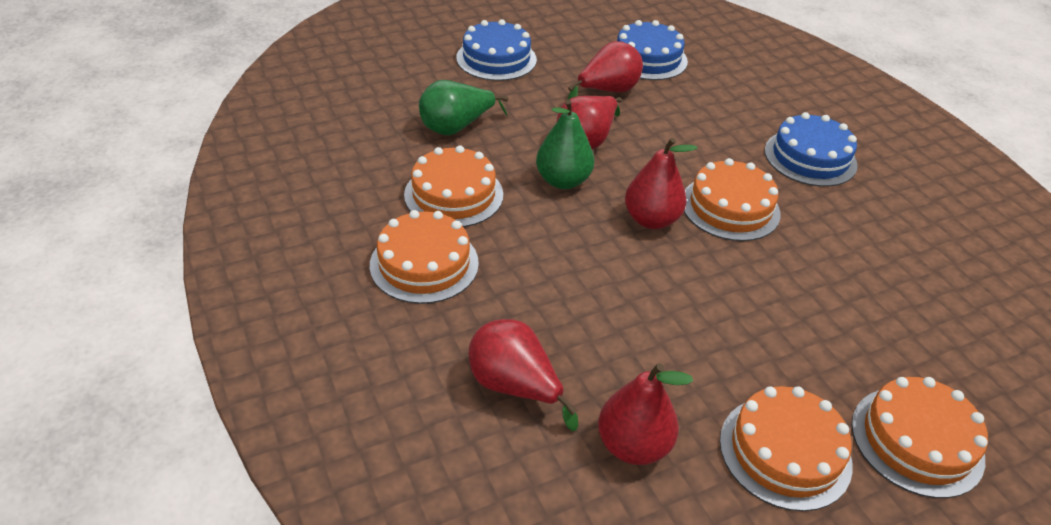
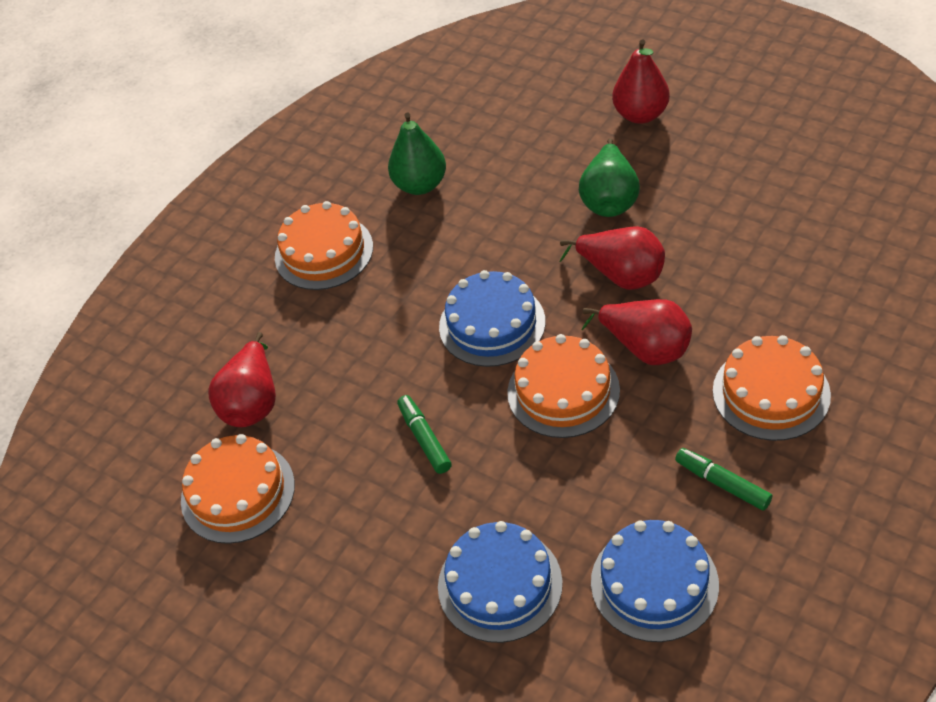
green marker: none = 0 -> [397,395,452,474] [675,448,772,510] = 2
orange cake: [370,210,479,304] [404,145,503,227] [684,158,781,241] [720,386,853,511] [852,377,988,498] = 5 -> [181,434,295,544] [275,201,373,290] [507,334,620,438] [713,335,831,441] = 4
red pear: [469,319,578,431] [557,96,622,149] [567,41,643,100] [598,363,693,465] [625,138,698,229] = 5 -> [208,332,276,427] [560,226,665,290] [581,299,692,365] [612,39,670,124] = 4

